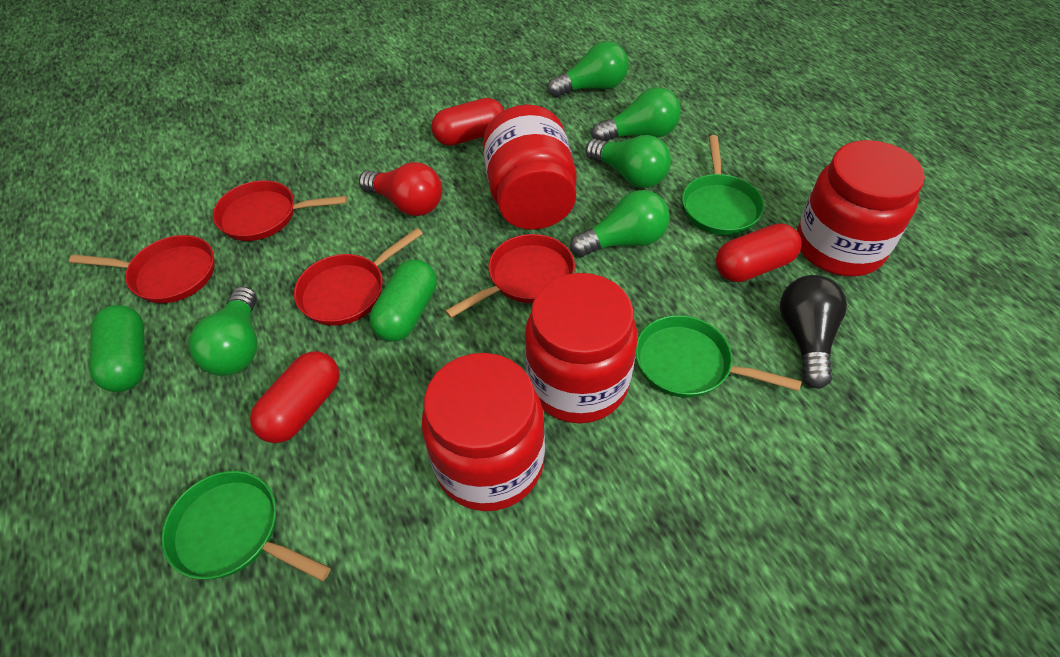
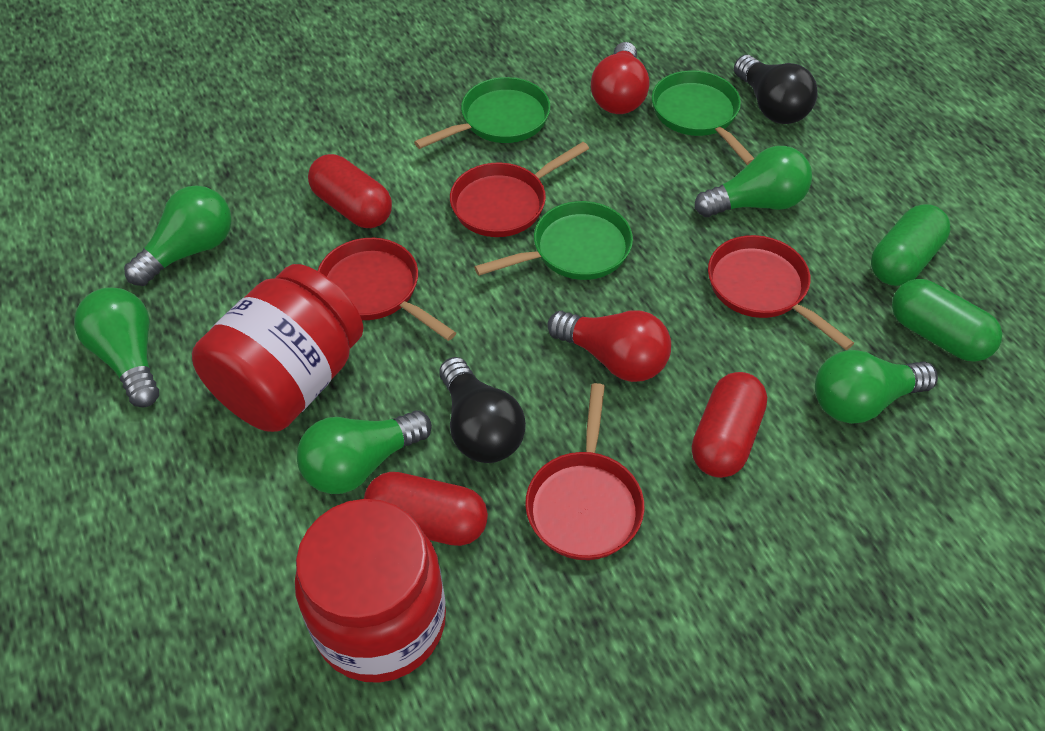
black light bulb: [780,275,847,389] = 1 -> [439,357,526,463] [734,55,817,124] = 2
red jar: [422,353,545,511] [483,104,577,230] [525,273,637,423] [797,140,925,277] = 4 -> [192,264,364,432] [295,499,446,683] = 2
red light bulb: [359,162,442,216] = 1 -> [547,311,671,382] [591,42,649,114] = 2

